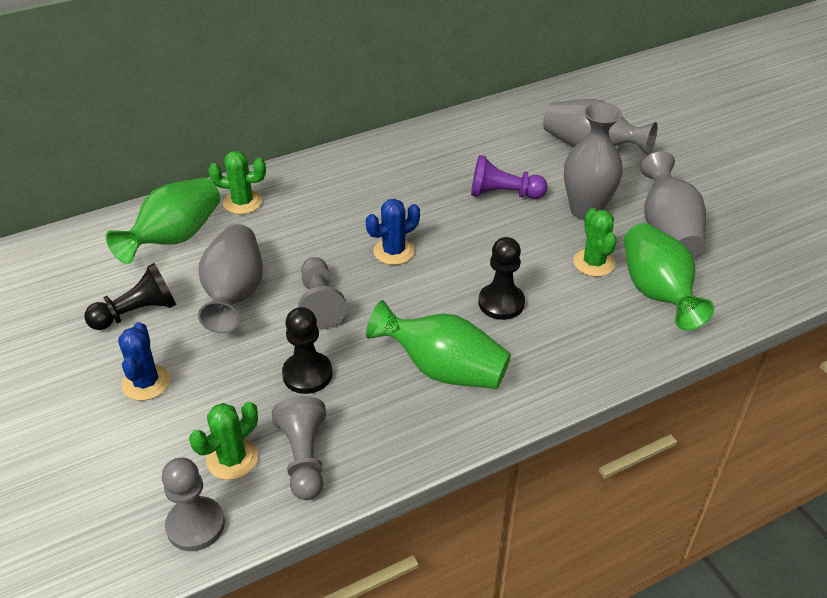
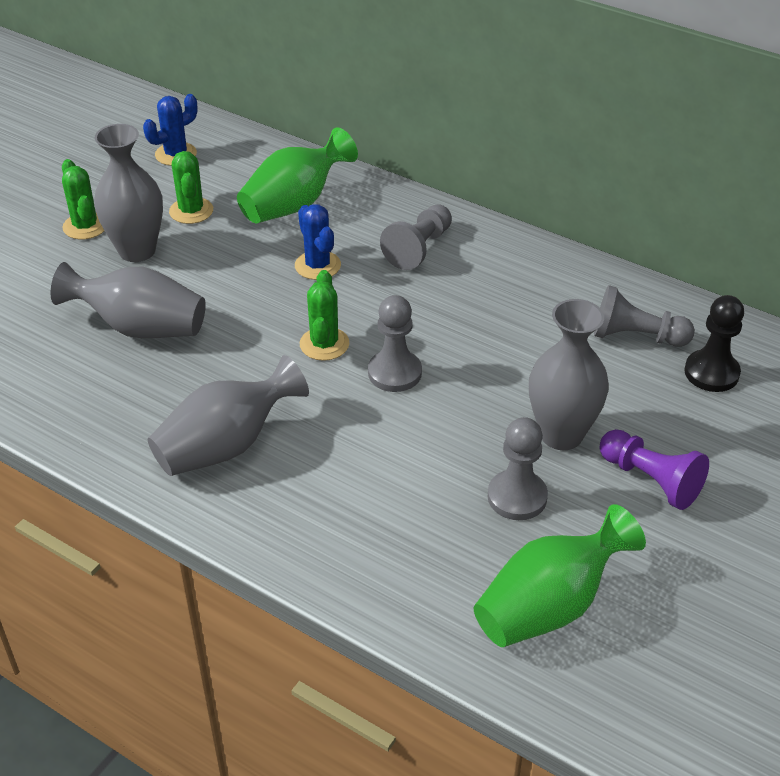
black pawn: [84,263,176,330] [282,307,333,394] [478,237,525,320] = 3 -> [685,295,744,392] = 1
green vase: [106,177,221,264] [366,300,511,389] [624,223,714,331] = 3 -> [237,127,358,223] [474,504,646,647] = 2
grey pawn: [162,458,225,551] [272,396,326,500] [298,257,347,329] = 3 -> [368,295,422,392] [380,204,452,270] [488,417,548,520] [594,285,695,347] = 4

